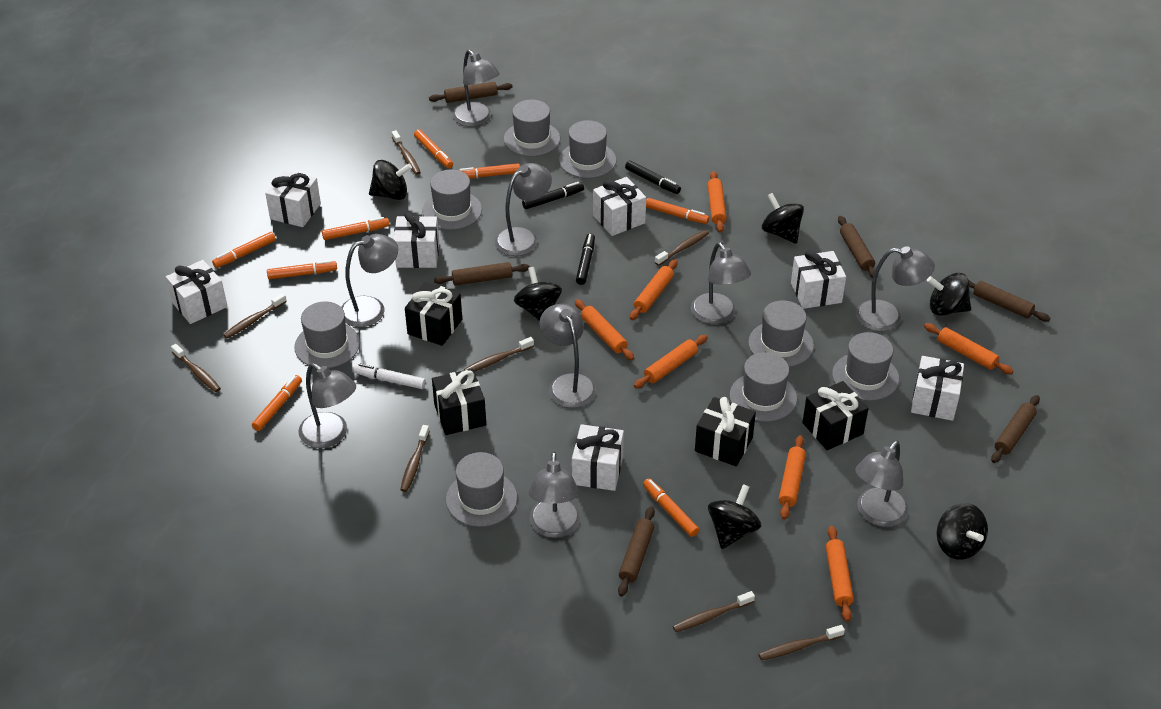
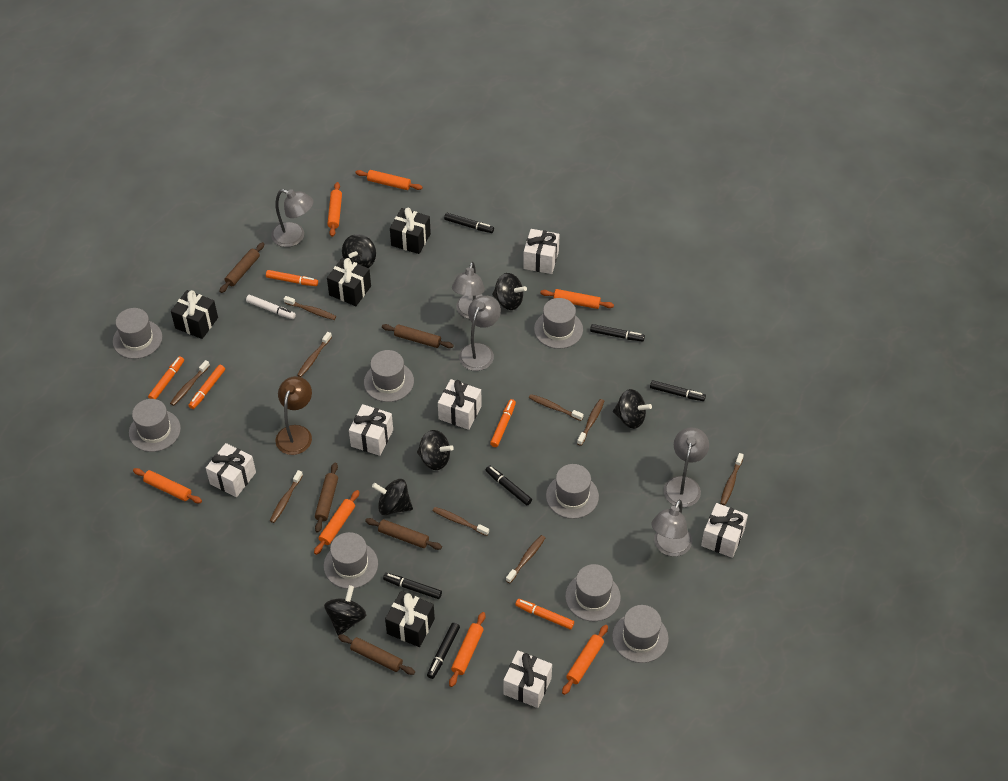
black marker: [522,182,584,209] [576,234,595,285] [625,161,681,194] = 3 -> [383,573,442,599] [427,623,460,679] [444,213,494,233] [486,465,532,505] [590,324,645,342] [650,380,706,401] = 6
brown lamp: none = 0 -> [276,376,312,455] = 1
brown rolling pin: [429,82,512,103] [434,262,530,286] [618,506,655,596] [838,216,875,278] [968,279,1050,322] [991,395,1040,463] = 6 -> [219,242,264,293] [315,463,338,533] [338,635,415,675] [365,518,442,550] [382,324,454,348] = 5
brown toothbrush: [171,344,221,392] [223,293,287,339] [392,130,421,175] [400,425,430,492] [464,337,534,372] [655,230,709,266] [673,591,755,632] [758,625,845,660] = 8 -> [170,360,210,406] [270,470,303,523] [284,296,336,320] [297,332,332,377] [433,507,489,536] [506,535,545,583] [529,394,584,421] [577,399,604,446] [720,453,744,505] = 9
grey lamp: [298,363,356,448] [341,234,398,327] [452,50,499,127] [495,163,552,256] [529,451,581,538] [539,304,596,408] [691,242,751,324] [855,441,909,527] [856,246,935,331] = 9 -> [271,189,314,247] [452,262,485,319] [459,295,501,371] [651,500,692,556] [664,427,709,507] = 5
orange marker: [212,232,276,268] [252,375,302,431] [267,260,337,279] [322,217,389,240] [414,129,453,168] [459,163,520,179] [643,478,699,537] [646,198,709,224] = 8 -> [148,356,184,399] [189,365,225,409] [266,270,318,286] [490,399,516,447] [515,599,574,629] = 5
white gift: [166,260,228,324] [265,170,321,227] [394,212,439,268] [572,424,624,491] [593,177,646,236] [791,250,846,309] [911,356,964,421] = 7 -> [206,443,256,497] [349,404,393,456] [438,379,482,430] [503,651,552,708] [523,229,560,274] [701,503,748,558] = 6

